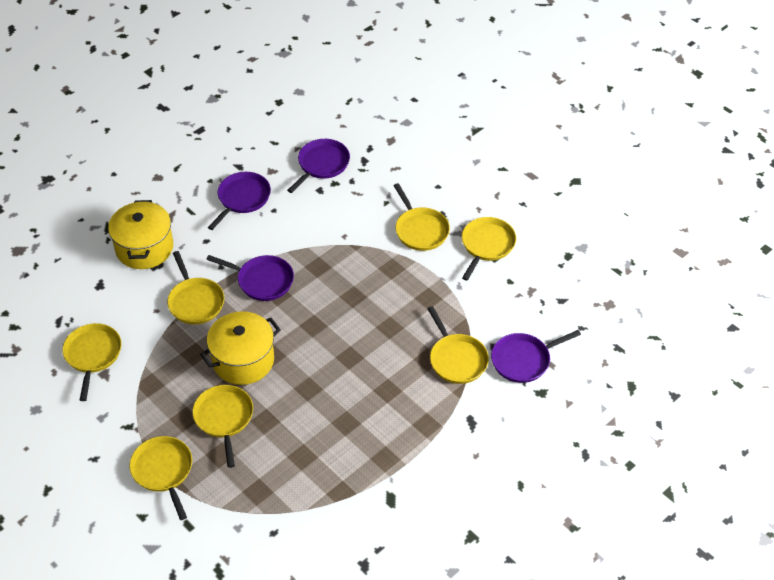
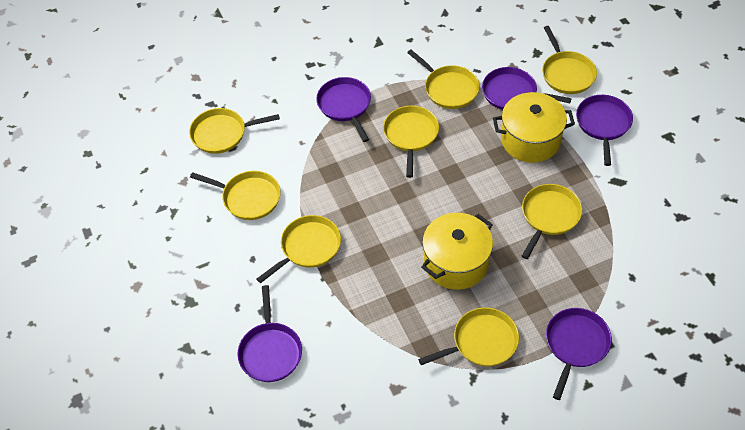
purple pan: [206,255,294,301] [208,172,271,230] [287,139,350,193] [491,330,581,383] = 4 -> [237,285,302,382] [316,77,371,142] [482,67,572,110] [546,308,612,400] [576,95,633,166] = 5
yellow pan: [62,323,122,401] [129,436,192,520] [167,251,225,325] [192,385,253,468] [393,183,450,251] [427,306,489,384] [462,217,516,281] = 7 -> [189,108,280,154] [190,171,281,220] [257,215,341,283] [383,106,439,178] [407,50,480,109] [418,307,519,366] [522,184,582,259] [542,26,597,94] = 8

